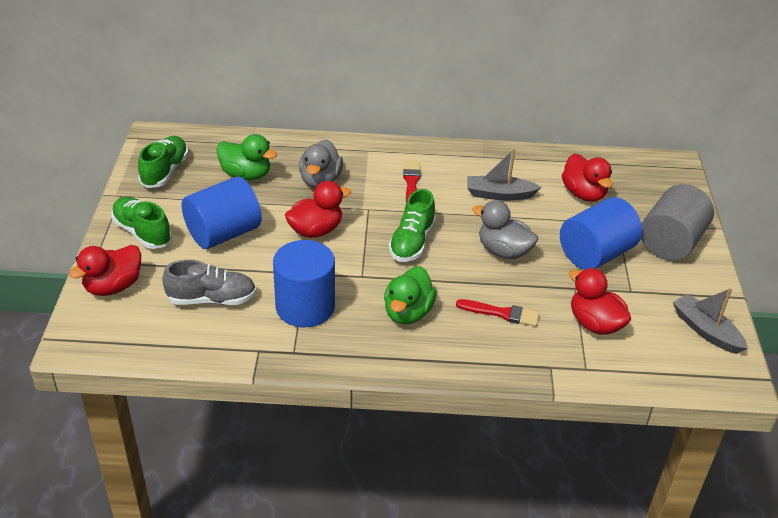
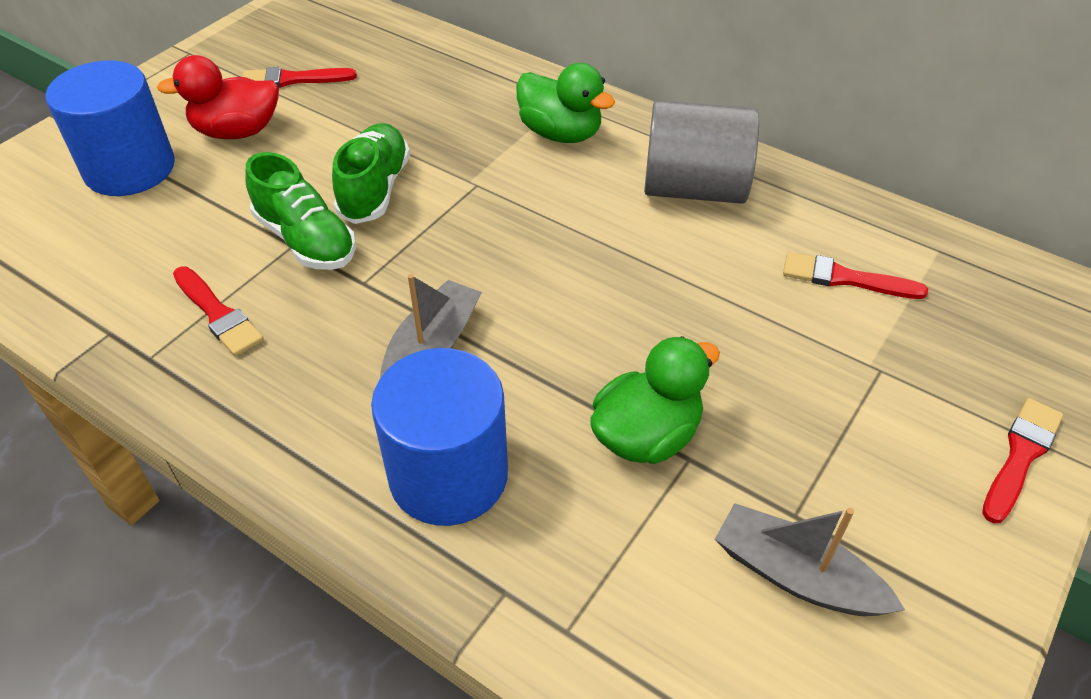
blue cylinder: [182,176,262,249] [273,240,335,327] [560,197,642,270] = 3 -> [46,60,175,196] [371,348,508,526] = 2
green shoe: [111,197,172,249] [138,136,189,188] [388,189,436,262] = 3 -> [245,152,356,270] [332,123,410,224] = 2
grey duck: [299,140,343,188] [472,200,538,259] = 2 -> none = 0
grey shoe: [162,260,256,305] = 1 -> none = 0
red brush: [403,161,420,203] [456,299,539,327] = 2 -> [173,266,264,356] [243,67,357,88] [783,252,928,299] [982,398,1063,523] = 4
red duck: [69,245,141,296] [285,181,351,238] [562,153,613,202] [569,268,631,335] = 4 -> [157,55,279,139] = 1

